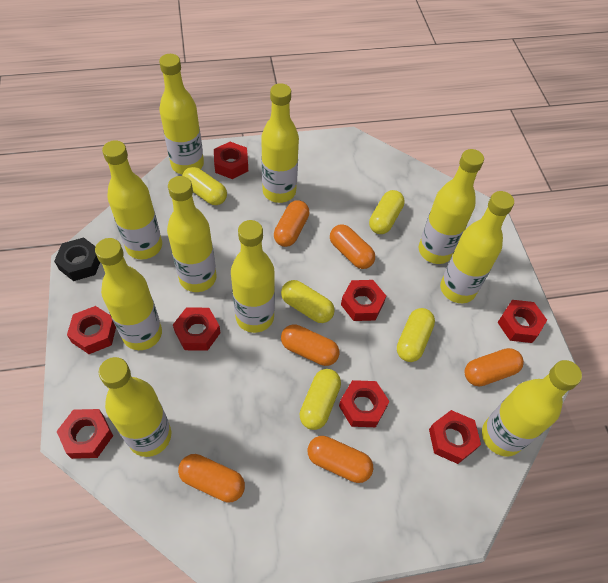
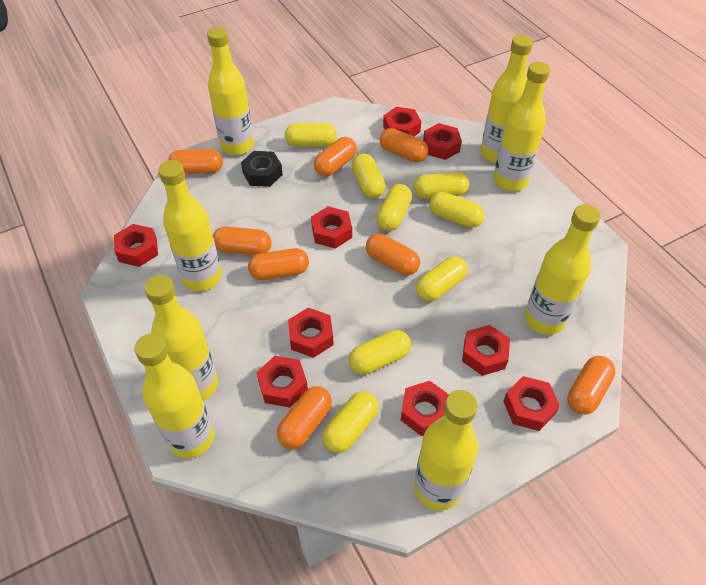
orange capsule: [178,454,245,503] [274,200,309,247] [281,324,339,366] [307,436,373,483] [330,224,375,269] [464,348,524,386] = 6 -> [168,149,223,174] [213,227,271,255] [248,248,309,280] [277,386,332,449] [314,137,357,177] [366,234,420,275] [379,128,428,162] [567,356,616,415] = 8
red nut: [56,409,113,459] [67,306,116,354] [173,307,221,351] [214,142,248,179] [339,380,390,427] [341,280,386,321] [429,410,481,464] [497,300,547,343] = 8 -> [114,224,158,267] [256,356,308,407] [288,308,334,358] [311,206,352,249] [383,107,421,136] [401,381,449,436] [423,123,462,160] [462,325,510,376] [503,376,560,431] = 9
yellow bottle: [95,238,162,350] [99,357,171,457] [102,140,162,259] [159,54,204,175] [167,176,217,292] [231,220,275,333] [261,83,299,203] [419,149,484,264] [440,191,514,303] [482,360,582,457] = 10 -> [134,334,214,459] [144,275,218,401] [158,160,222,291] [207,27,254,155] [414,390,478,511] [481,35,533,163] [493,62,550,191] [525,204,601,335] = 8
yellow capsule: [182,167,227,205] [281,280,335,323] [300,369,341,430] [369,190,405,234] [397,308,435,362] = 5 -> [285,123,337,147] [322,391,379,453] [349,330,411,375] [352,153,385,198] [377,184,412,231] [414,172,469,199] [416,256,468,302] [429,192,485,228] = 8

